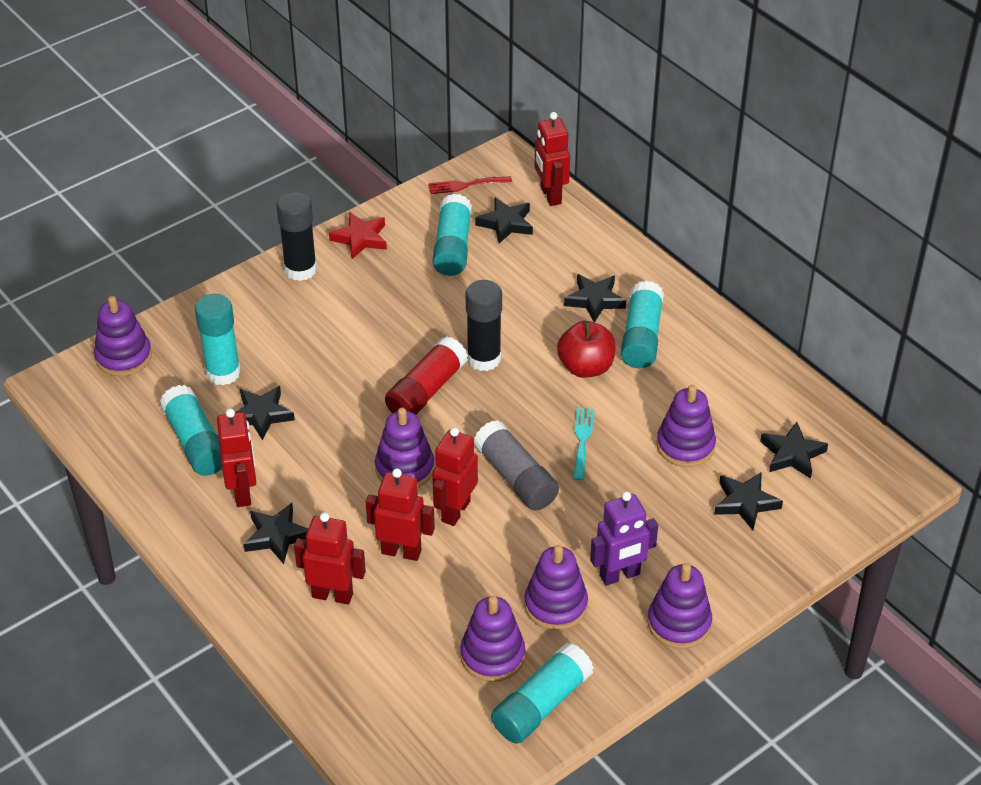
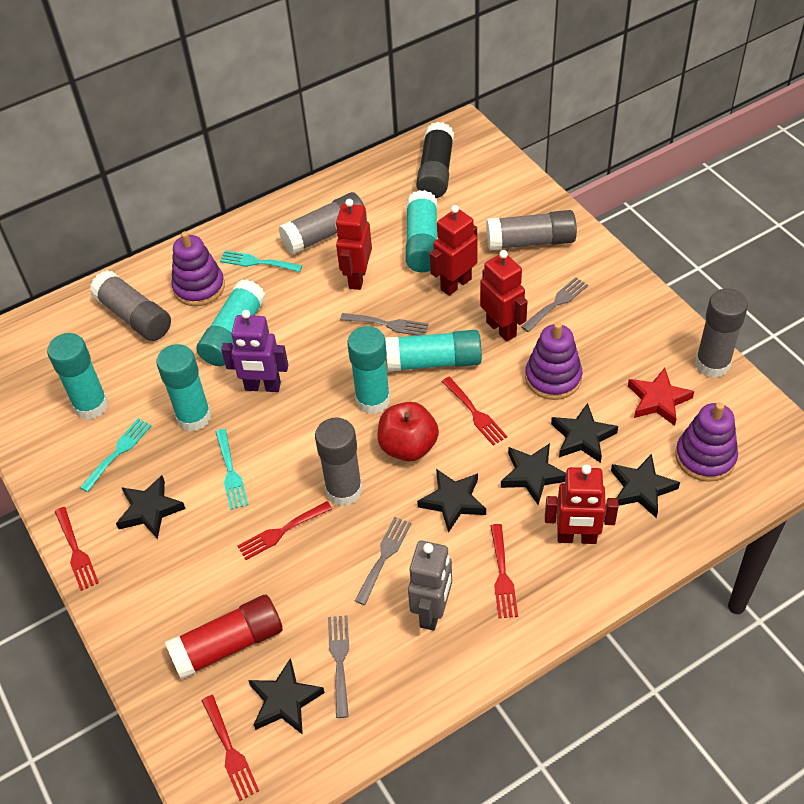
black glue stick: [276,192,317,281] [466,280,502,371] = 2 -> [416,122,454,198] = 1
grey fork: none = 0 -> [328,615,349,718] [340,313,429,336] [355,517,411,605] [521,277,588,332] = 4
grey glue stick: [474,420,559,510] = 1 -> [90,270,171,341] [279,192,367,255] [315,418,362,506] [486,210,577,250] [695,289,748,378] = 5
grey robot: none = 0 -> [408,541,452,631] = 1
purple stacking toy: [94,296,152,376] [375,408,434,487] [460,596,525,682] [524,545,588,630] [648,563,712,649] [657,385,716,467] = 6 -> [171,231,225,306] [525,322,582,400] [675,402,738,482] = 3
red fork: [428,176,512,194] = 1 -> [55,507,99,591] [201,695,259,801] [237,501,332,560] [441,377,507,446] [490,524,518,618] = 5
red robot: [217,409,256,507] [294,512,366,604] [366,468,435,561] [432,427,478,526] [535,112,570,206] = 5 -> [335,199,372,290] [430,205,478,296] [480,250,528,342] [545,464,619,544] = 4
turquoise fork: [573,408,594,480] = 1 -> [80,419,151,492] [216,429,248,510] [220,250,302,272] = 3
turquoise glue stick: [160,385,222,476] [195,294,241,386] [433,194,472,276] [491,643,594,743] [621,281,664,368] = 5 -> [47,333,108,420] [156,344,211,431] [196,279,266,366] [347,326,390,414] [385,330,482,371] [406,190,437,272] = 6

